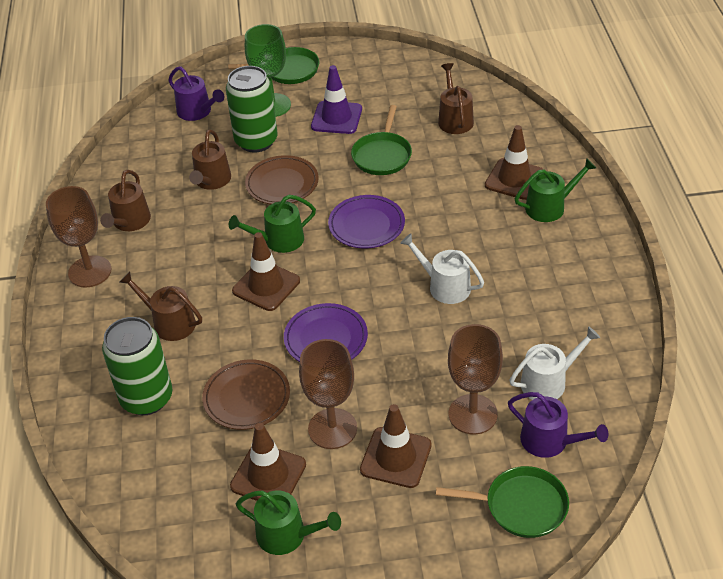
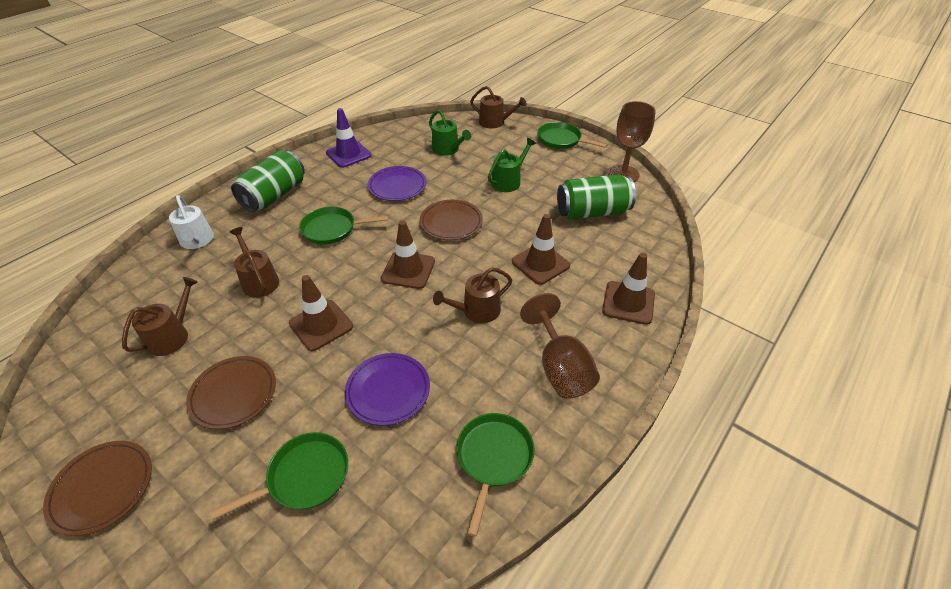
brown goblet: [46,186,111,288] [299,339,357,449] [448,324,503,435] = 3 -> [520,293,600,399] [608,101,656,182] = 2
brown plate: [202,359,290,430] [245,155,319,204] = 2 -> [43,441,152,536] [186,356,276,429] [420,200,483,240] = 3
green goblet: [245,24,291,117] = 1 -> none = 0
green pan: [228,47,319,84] [351,105,412,175] [436,466,569,538] = 3 -> [211,432,348,520] [299,207,388,244] [456,413,535,537] [537,122,607,149] = 4
green watering can: [229,195,316,253] [236,491,341,555] [515,158,596,222] = 3 -> [429,110,471,156] [488,138,536,192] = 2
purple watering can: [168,66,224,121] [508,392,609,458] = 2 -> none = 0
white watering can: [400,233,484,304] [510,326,600,400] = 2 -> [169,195,214,249] = 1

